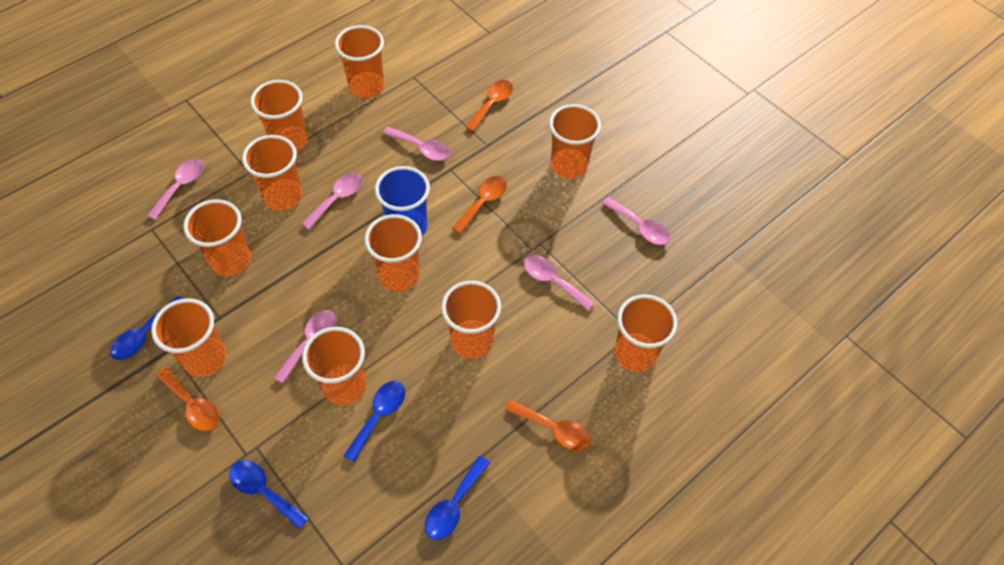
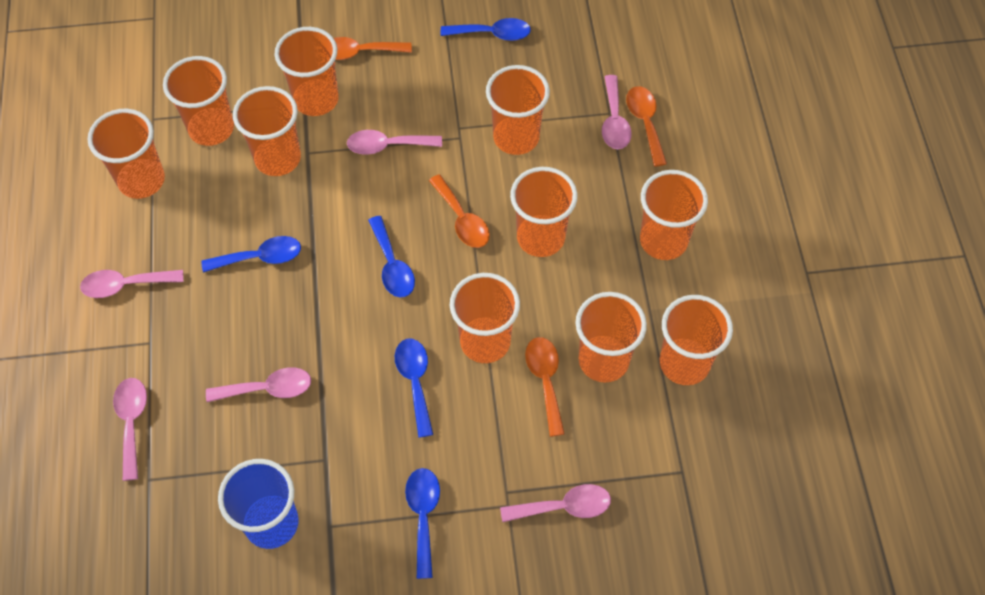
blue spoon: [110,296,183,360] [229,460,309,529] [344,381,405,462] [425,456,490,540] = 4 -> [202,236,301,273] [368,216,415,298] [395,339,433,438] [405,468,440,579] [441,18,531,41] = 5

